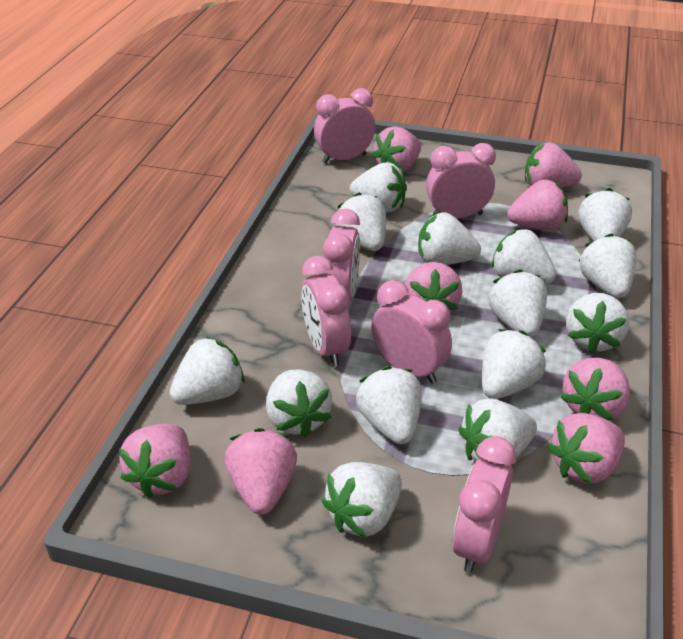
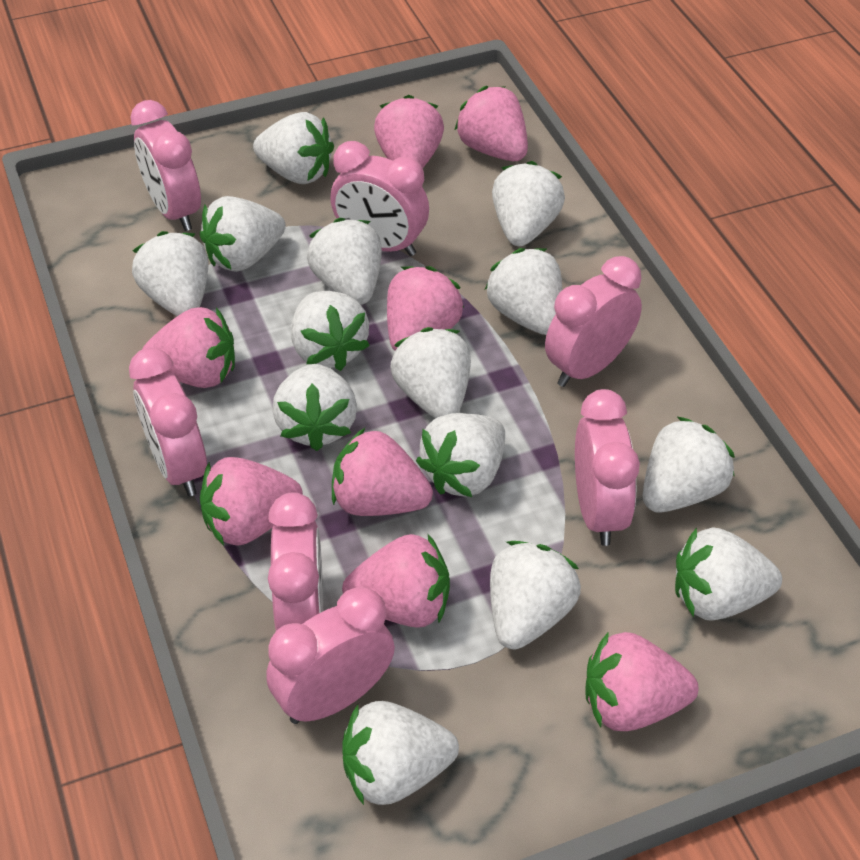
pink clock: [301,256,351,366] [314,88,375,164] [323,209,360,302] [371,280,452,384] [426,143,496,218] [452,436,516,573] = 6 -> [129,348,207,496] [130,100,201,231] [266,587,395,724] [268,492,324,631] [330,141,429,256] [545,256,642,387] [575,389,640,546] = 7

